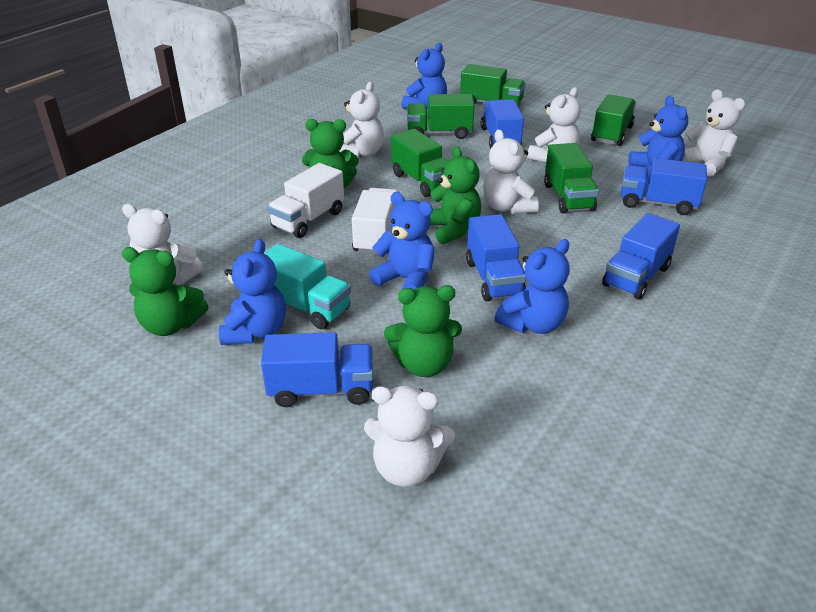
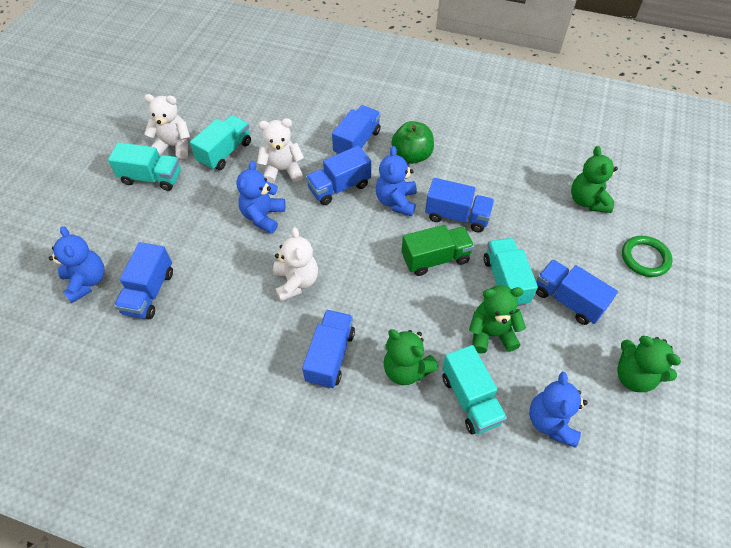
blue teddy bear: [219,239,286,345] [369,192,435,290] [402,43,447,110] [494,239,570,334] [628,96,688,178] = 5 -> [49,226,104,303] [236,160,286,234] [376,146,417,216] [529,372,587,447] = 4
blue truck: [261,332,373,407] [466,214,526,301] [481,99,524,149] [602,213,680,299] [621,158,707,215] = 5 -> [114,242,173,319] [302,310,355,389] [306,145,371,205] [332,105,381,155] [425,178,494,232] [536,259,618,325] = 6
green apple: none = 0 -> [391,121,434,164] = 1
green ring: none = 0 -> [622,236,673,277] = 1
green truck: [391,129,448,197] [407,94,475,139] [460,64,526,105] [544,143,599,214] [591,94,636,146] = 5 -> [402,225,474,276] = 1
turquoise truck: [264,244,351,329] = 1 -> [108,142,181,191] [190,115,251,170] [442,345,507,435] [484,238,538,306] = 4
white teddy bear: [122,204,203,285] [340,82,384,158] [364,386,455,487] [483,129,539,214] [527,87,581,163] [682,90,745,177] = 6 -> [144,94,190,159] [257,118,304,184] [273,227,318,301] = 3
white truck: [267,163,344,238] [352,188,399,254] = 2 -> none = 0

